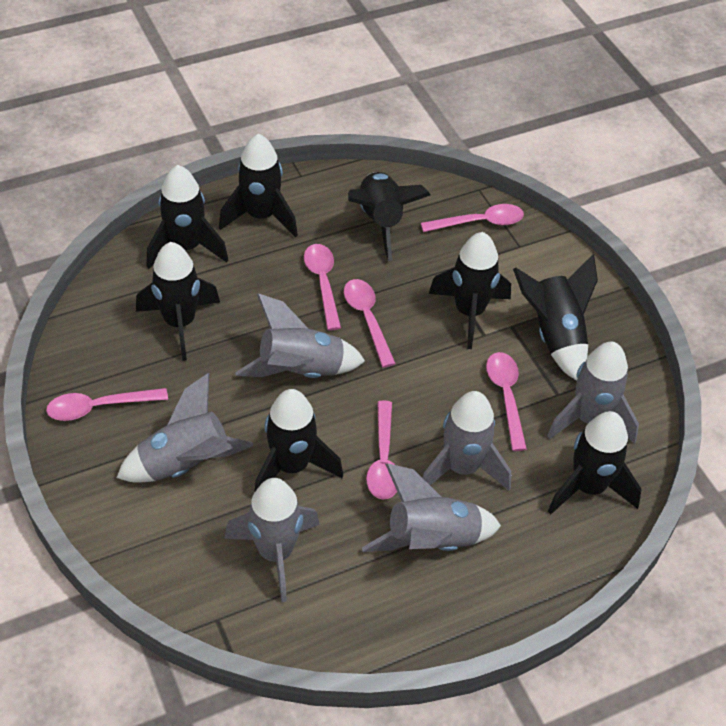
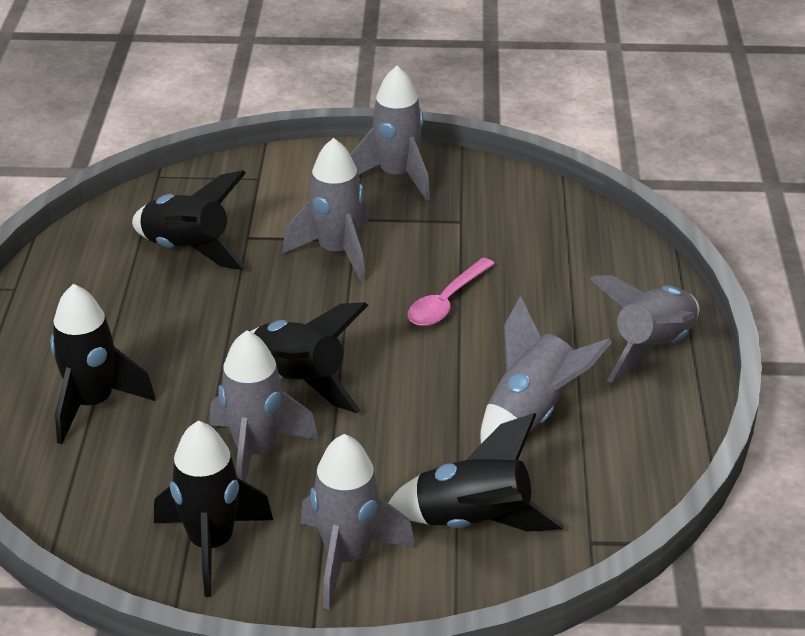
black rocket: [136,242,220,361] [147,165,228,269] [219,134,298,237] [254,389,343,493] [348,172,430,261] [429,232,511,349] [513,254,598,381] [548,411,642,514] = 8 -> [50,284,156,444] [132,170,246,270] [154,421,273,597] [250,302,368,413] [388,413,564,532] = 5
pink spoon: [46,388,168,421] [304,244,341,330] [344,279,396,368] [366,400,397,500] [421,204,524,232] [486,352,527,451] = 6 -> [408,258,495,326] = 1

